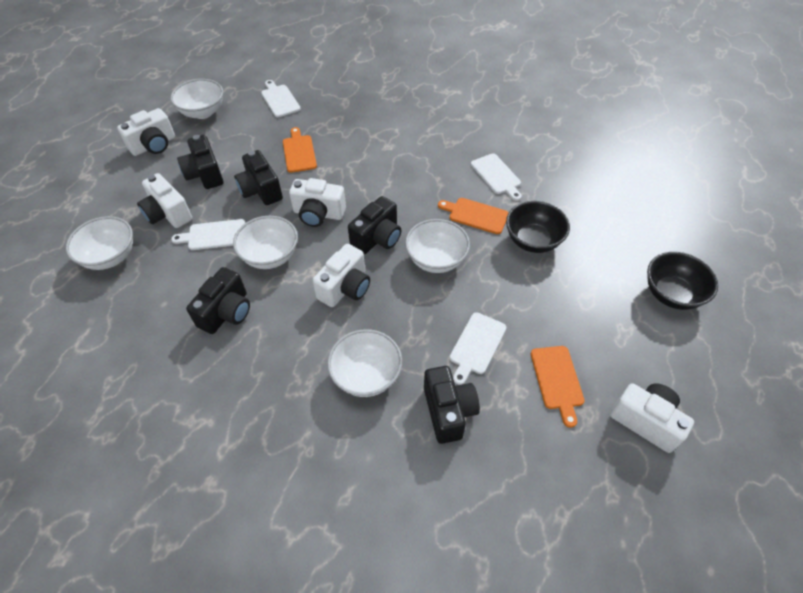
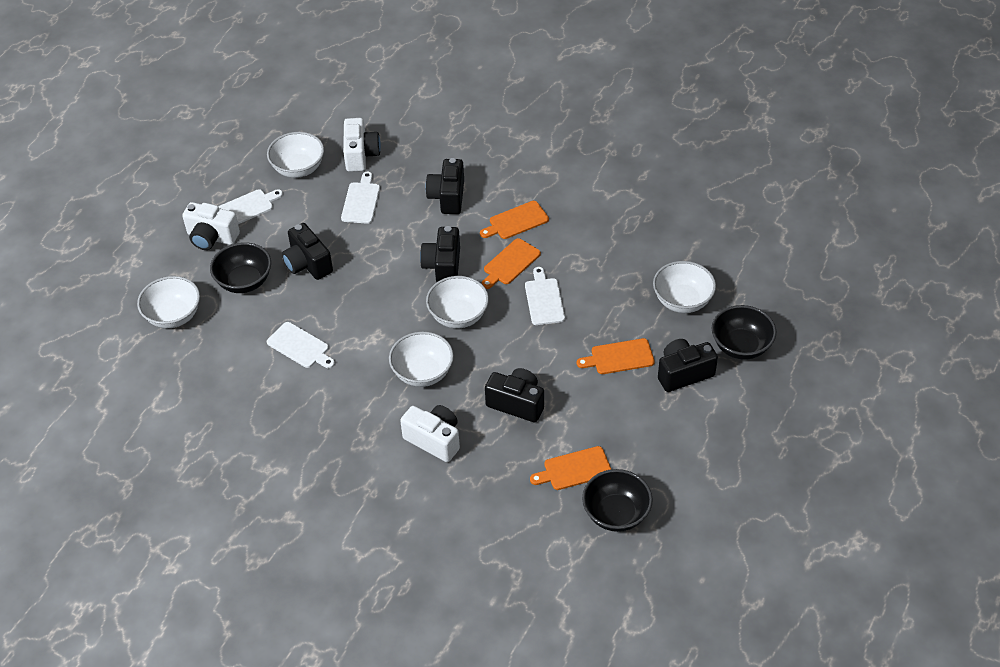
black bowl: [506,201,570,253] [647,252,718,310] = 2 -> [210,242,271,293] [582,469,653,532] [712,305,776,360] = 3
orange cutting board: [283,127,317,173] [438,198,509,234] [531,346,584,428] = 3 -> [480,201,549,239] [481,238,541,289] [530,446,611,490] [577,338,655,374] = 4
white camera: [117,108,175,156] [137,173,192,228] [289,178,346,227] [313,244,370,307] [610,383,694,453] = 5 -> [182,202,240,250] [343,118,381,172] [400,405,460,462] = 3

